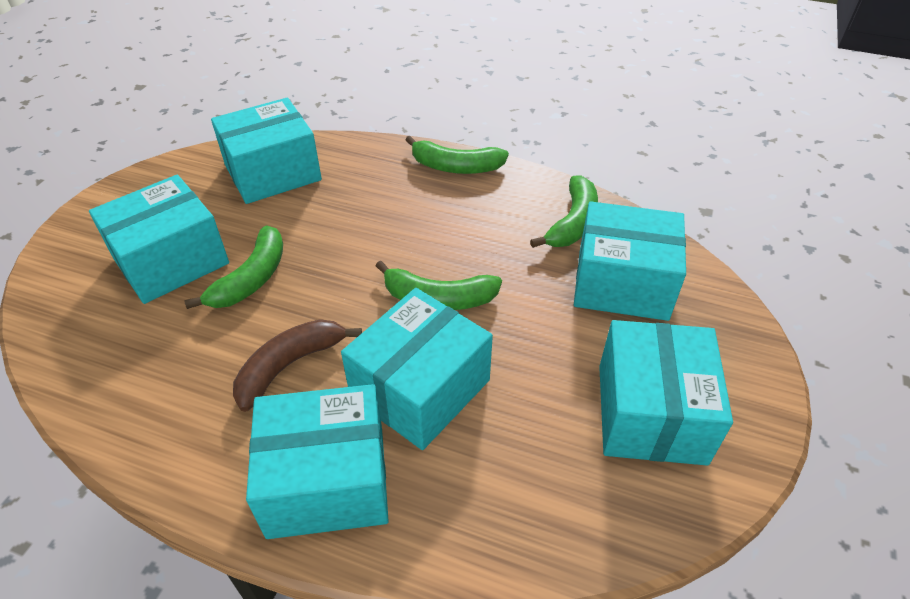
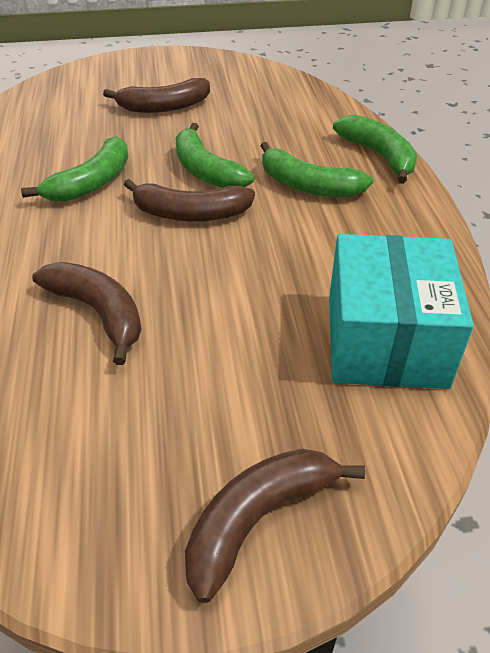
brown banana: [233,319,362,412] = 1 -> [32,262,142,365] [103,78,210,113] [124,179,255,222] [185,449,365,603] = 4
turquoise box: [89,175,229,304] [211,98,322,204] [246,384,389,539] [341,288,493,450] [574,201,686,321] [599,320,733,466] = 6 -> [329,234,474,389] = 1

